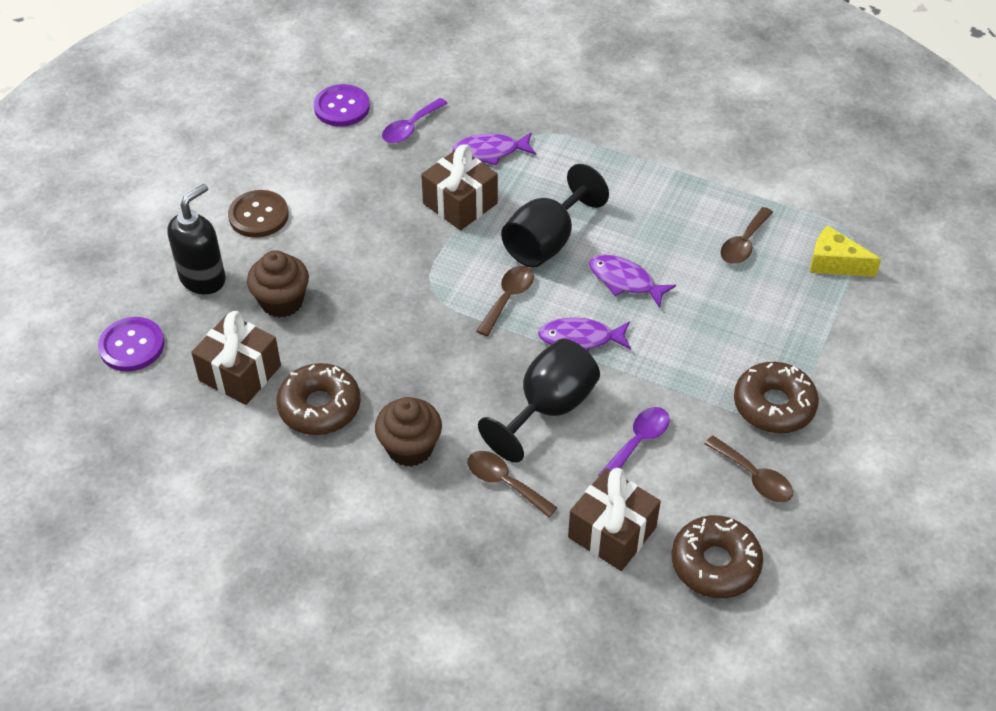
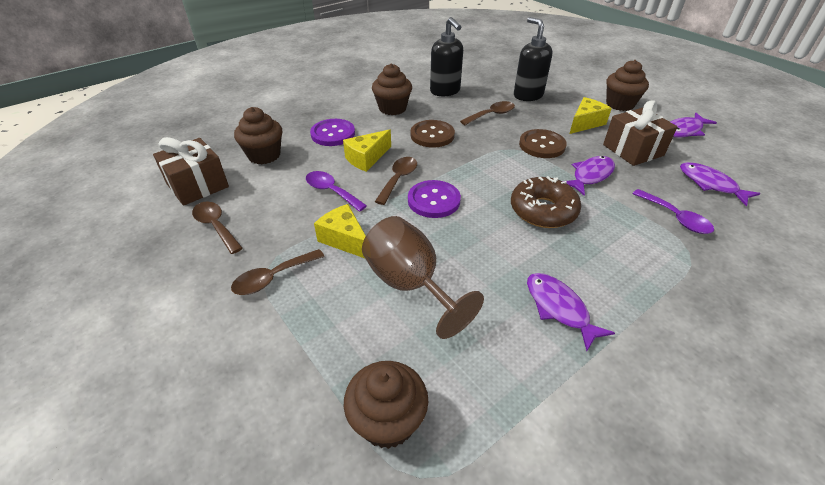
black goblet: [478,339,600,463] [501,164,609,268] = 2 -> none = 0
black soap dispenser: [167,184,226,294] = 1 -> [430,17,463,96] [514,17,552,101] = 2
brown button: [228,190,289,238] = 1 -> [410,120,455,148] [519,129,567,158] = 2
brown cupcake: [247,250,309,318] [375,397,442,467] = 2 -> [234,107,282,164] [343,361,428,449] [372,64,412,115] [606,60,649,111] = 4
brown donut: [276,363,361,435] [672,515,763,598] [734,362,819,433] = 3 -> [511,176,581,228] = 1
brown gift: [191,311,281,405] [421,144,498,230] [568,468,661,571] = 3 -> [153,137,229,206] [603,100,677,166] = 2
brown goblet: none = 0 -> [362,216,484,339] = 1
purple fish: [452,132,536,165] [538,318,631,351] [589,255,676,308] = 3 -> [527,273,615,351] [563,156,615,196] [671,113,717,138] [680,162,761,206] = 4
yellow cheese: [810,226,881,277] = 1 -> [314,204,366,258] [343,129,391,172] [569,97,612,134] = 3

